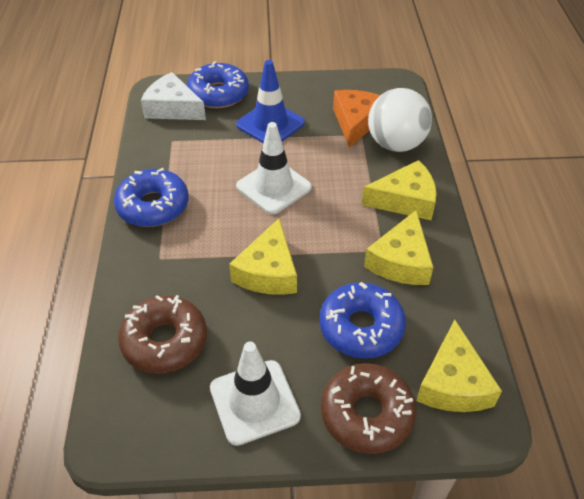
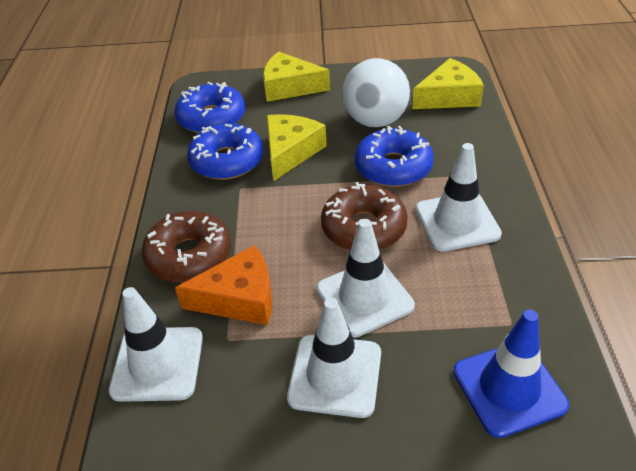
white cheese: [141,72,206,120] = 1 -> none = 0
white traffic cone: [210,342,301,446] [236,122,312,214] = 2 -> [109,287,203,402] [287,298,381,418] [317,219,415,338] [415,143,502,252] = 4
yellow cheese: [229,219,297,295] [362,160,437,220] [364,210,433,285] [416,320,502,412] = 4 -> [263,51,330,102] [266,114,327,181] [412,58,484,109] = 3

